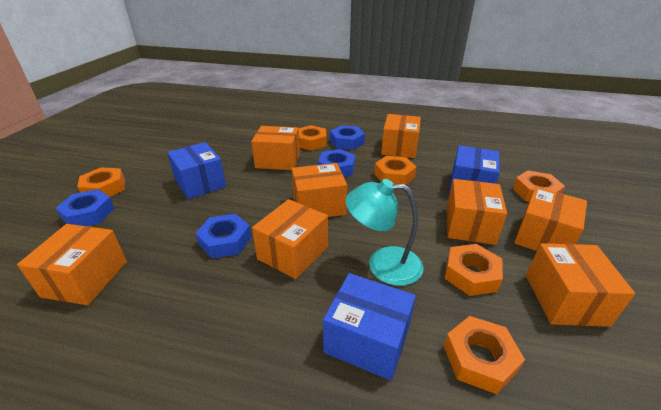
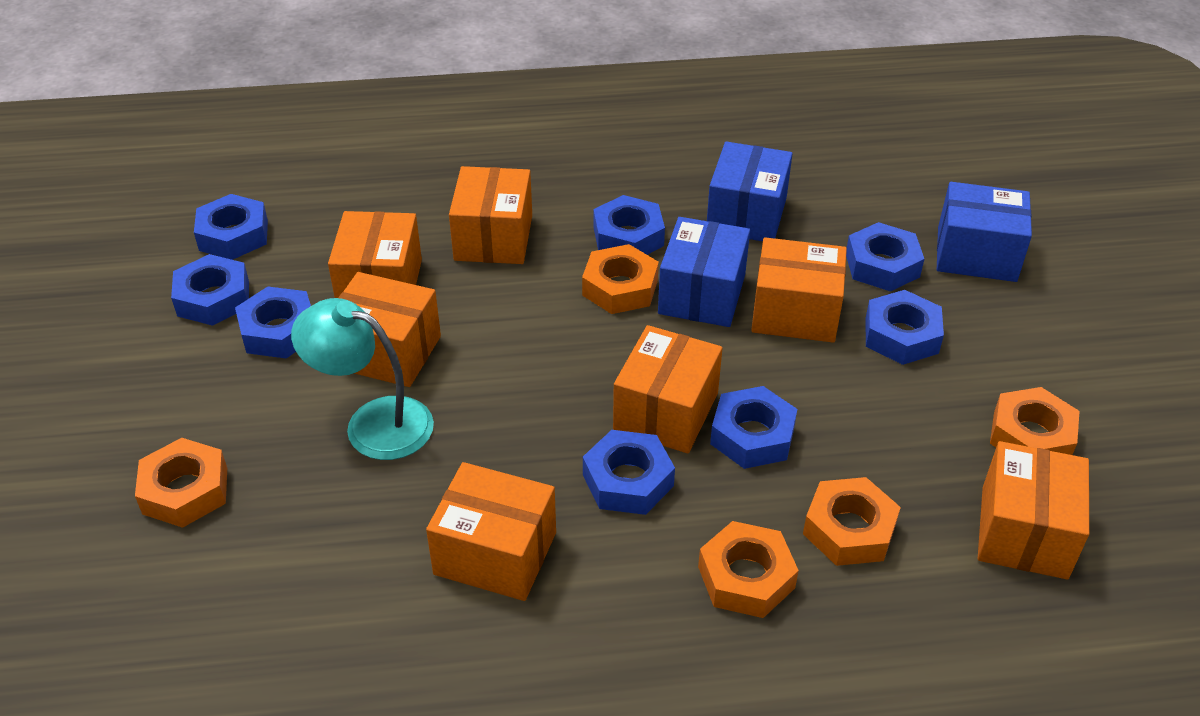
blue nut: [56,189,115,226] [196,214,251,259] [318,149,355,177] [330,125,365,150] = 4 -> [171,254,249,326] [194,194,268,260] [235,286,311,358] [583,430,675,515] [593,195,665,255] [710,386,797,469] [846,222,924,292] [865,290,944,365] = 8
orange box: [17,224,127,306] [251,126,300,170] [252,199,328,279] [292,163,347,217] [381,114,421,158] [446,179,507,245] [514,187,587,251] [526,243,635,327] = 8 -> [328,211,422,298] [338,272,441,387] [426,462,556,601] [449,166,532,264] [613,325,723,453] [751,237,847,343] [978,441,1089,579] = 7
orange nut: [77,167,125,197] [299,125,327,151] [374,156,417,185] [444,316,525,394] [445,244,503,296] [513,170,565,201] = 6 -> [135,438,227,528] [582,244,659,314] [698,521,799,618] [803,477,901,566] [990,387,1080,455] = 5

